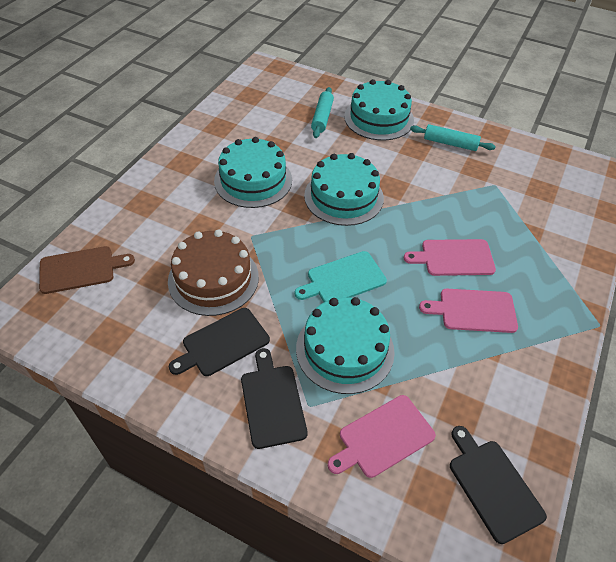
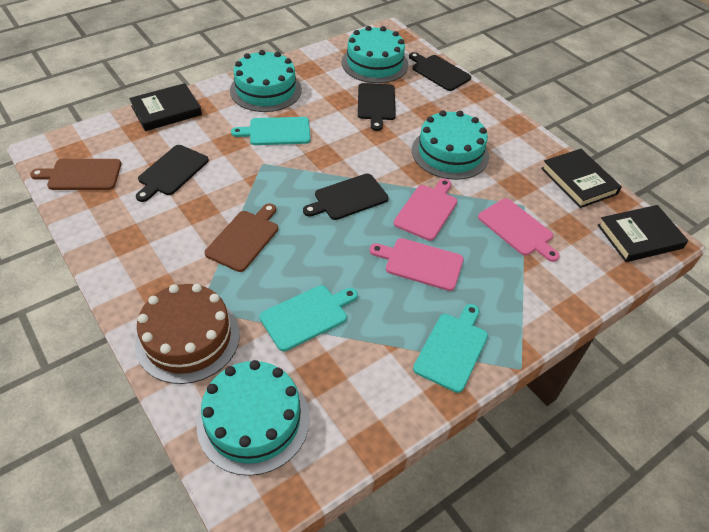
black book: none = 0 -> [129,83,202,131] [541,149,622,208] [598,205,688,262] = 3
black cutting board: [169,308,270,376] [241,348,308,449] [450,426,547,544] = 3 -> [136,145,209,202] [303,173,389,220] [358,83,396,131] [409,52,471,91] = 4
brown cutting board: [39,246,135,294] = 1 -> [30,159,121,190] [204,203,278,272] = 2
turquoise cutting board: [295,251,387,302] = 1 -> [231,117,310,145] [260,285,358,351] [413,304,488,393] = 3
turquoise rolling pin: [311,87,334,138] [410,124,496,151] = 2 -> none = 0

